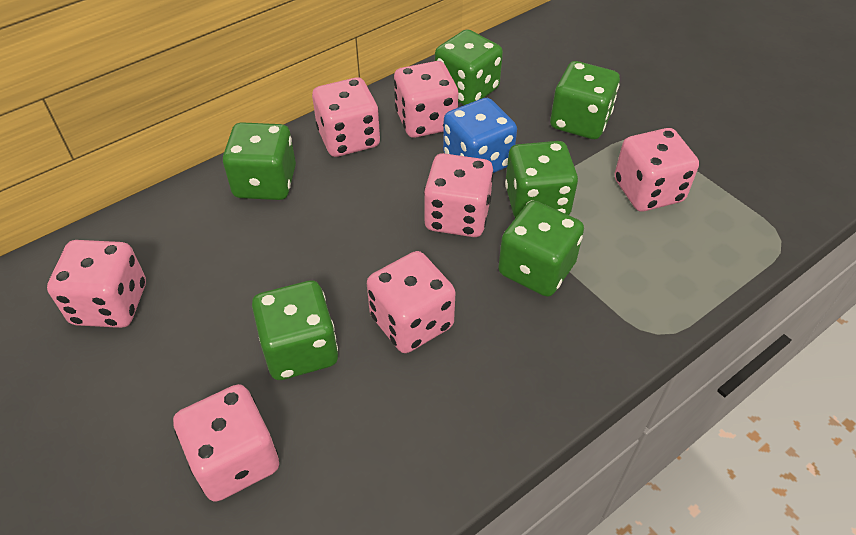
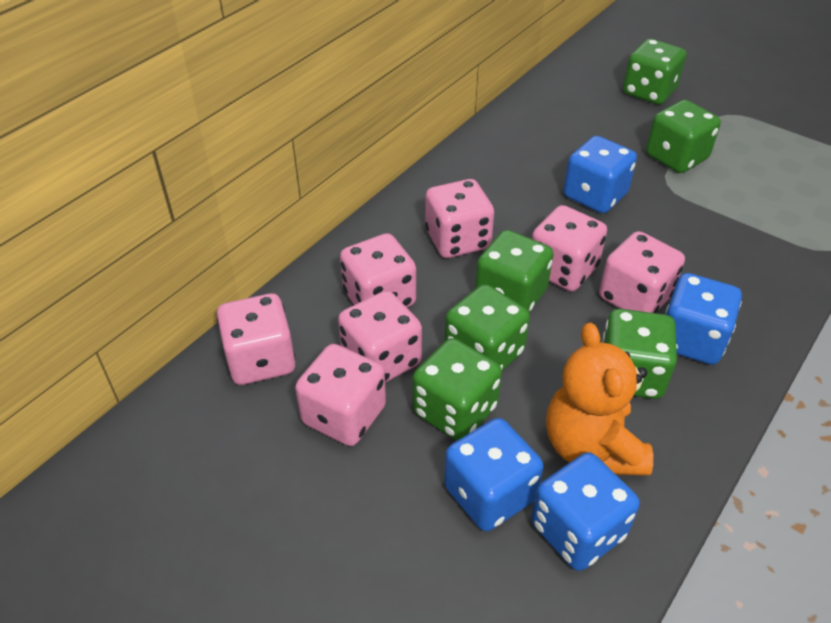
blue dice: [443,98,517,173] = 1 -> [444,418,544,531] [531,452,640,571] [563,136,637,213] [666,273,742,365] = 4
orange teddy bear: none = 0 -> [546,323,653,476] = 1

